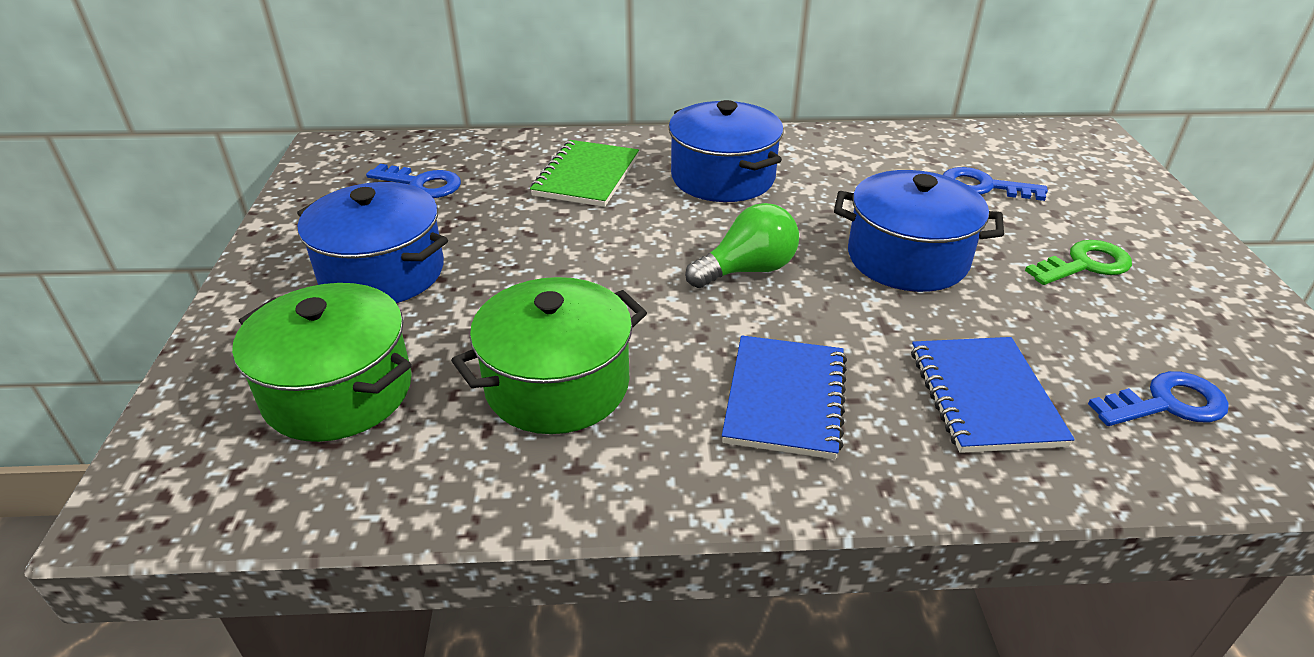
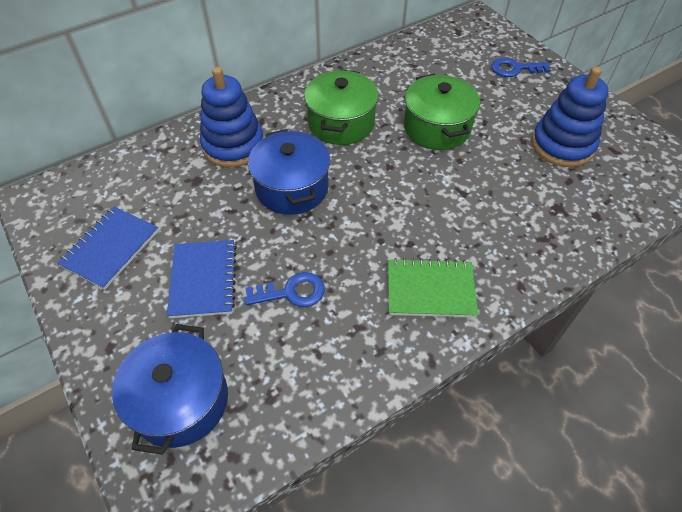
blue key: [366,164,461,198] [943,167,1048,201] [1088,371,1229,426] = 3 -> [245,272,325,307] [492,58,550,77] = 2
blue pot: [297,182,448,303] [668,100,784,202] [834,170,1004,292] = 3 -> [112,324,228,455] [248,129,330,215] = 2
blue stacking toy: none = 0 -> [200,67,264,168] [532,67,609,167] = 2
green key: [1025,240,1132,285] = 1 -> none = 0
green light bulb: [685,203,799,288] = 1 -> none = 0

